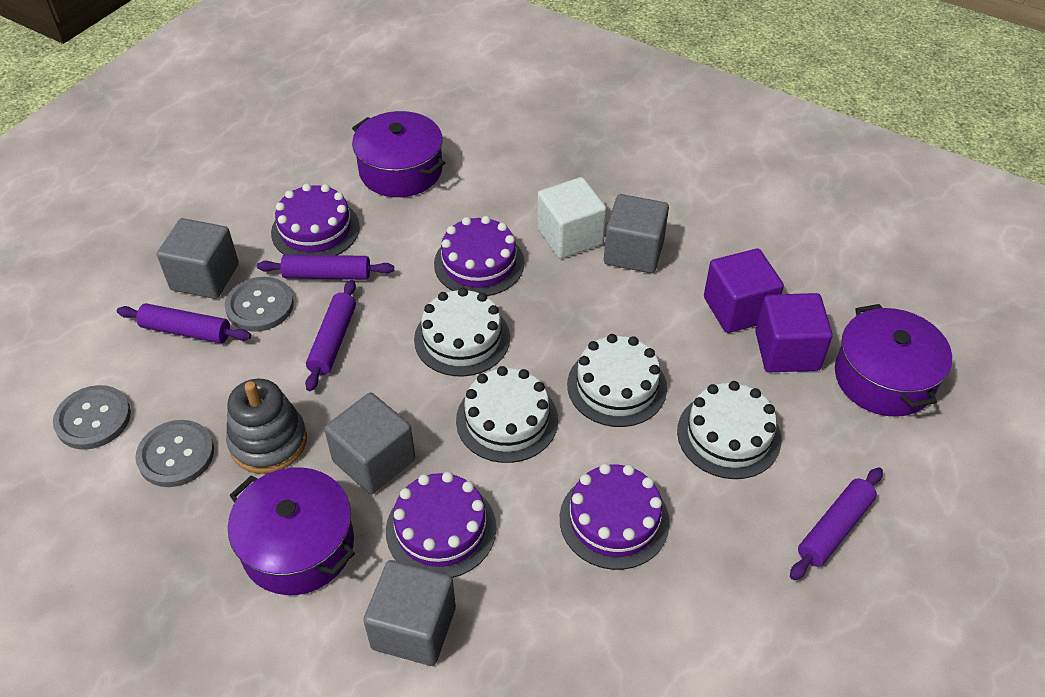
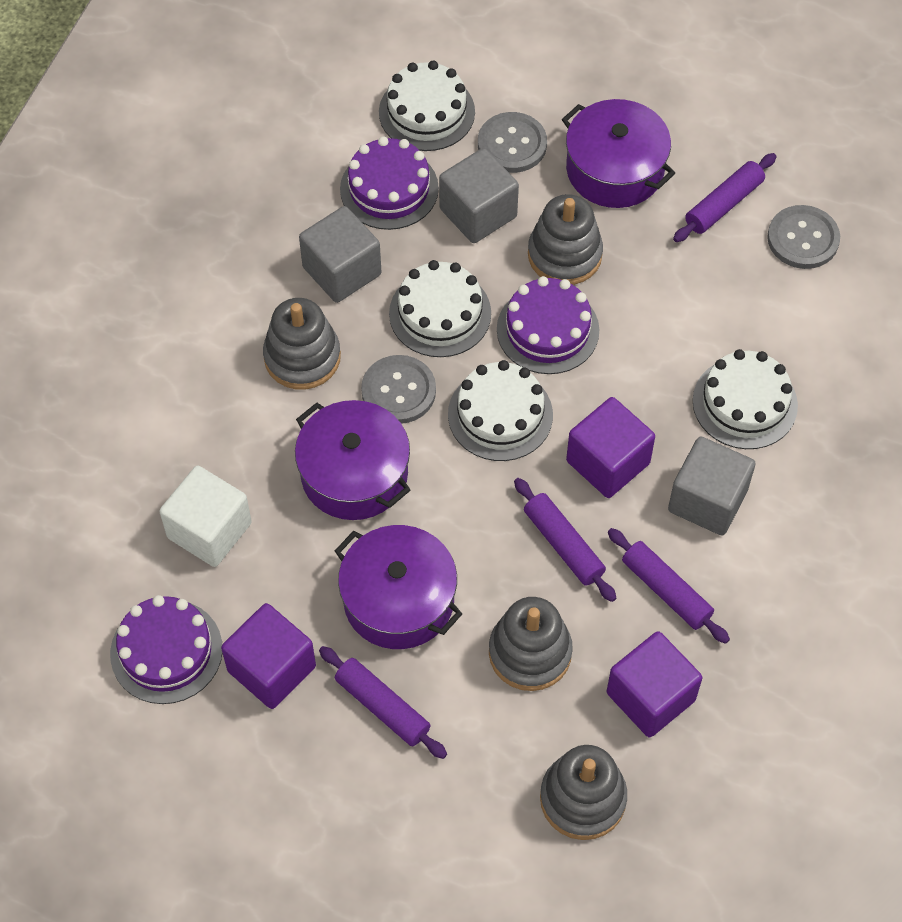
grey cube: [157,218,239,299] [324,393,415,494] [363,560,456,666] [604,194,669,273] = 4 -> [299,206,381,303] [439,148,519,243] [668,436,756,535] = 3
grey stacking toy: [226,379,307,474] = 1 -> [263,298,341,390] [489,597,573,691] [528,194,603,285] [540,745,627,840] = 4
purple cake: [271,183,360,255] [386,472,496,578] [434,216,524,296] [560,463,670,570] = 4 -> [110,595,222,704] [340,136,439,230] [497,276,599,374] = 3
purple cube: [704,249,784,333] [755,293,833,372] = 2 -> [221,603,316,709] [566,397,655,498] [607,631,702,738] = 3

